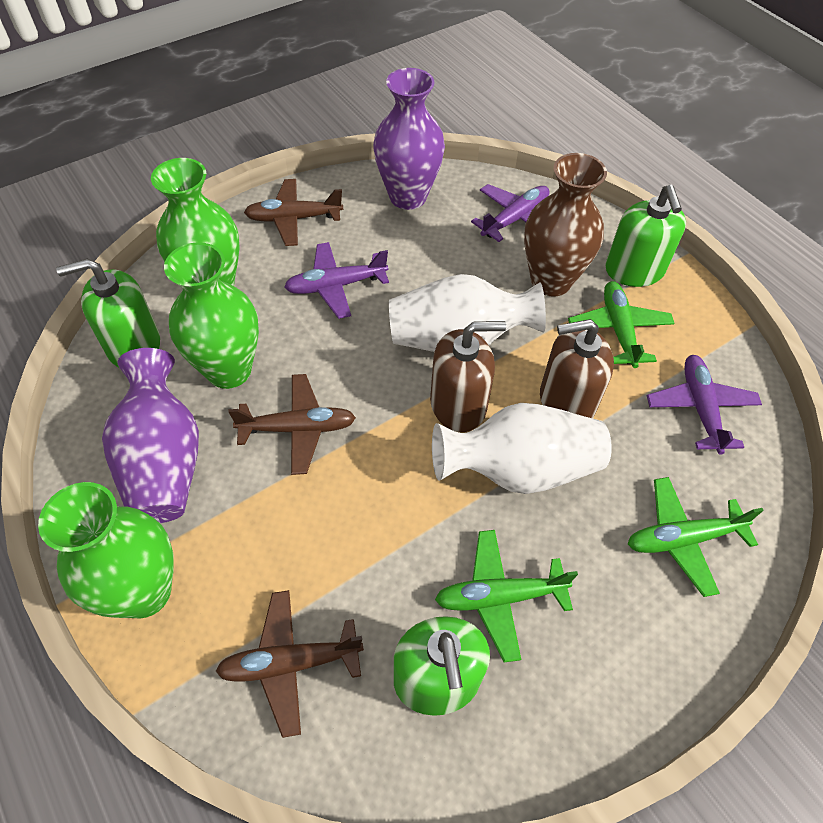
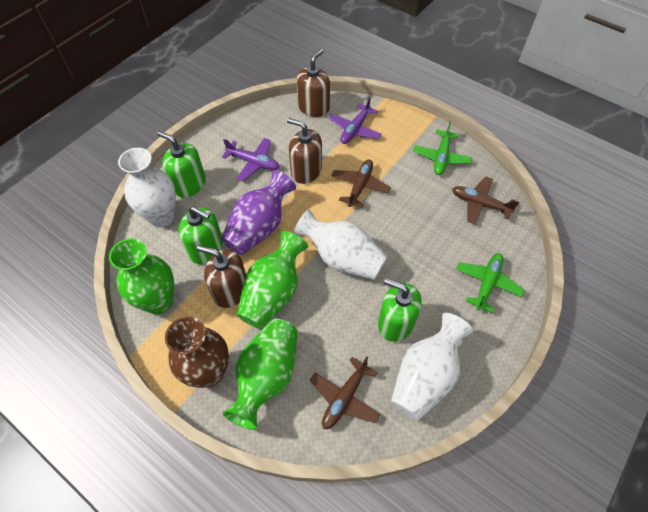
brown soap dispenser: [430,321,506,432] [540,319,614,418] = 2 -> [197,245,246,308] [287,118,322,184] [296,49,330,117] = 3
green plane: [435,530,578,662] [568,281,675,368] [628,477,764,597] = 3 -> [413,121,472,175] [456,253,524,313] = 2
purple plane: [284,242,389,319] [471,184,550,242] [647,355,762,455] = 3 -> [222,138,279,181] [329,97,382,144] = 2
purple vase: [102,348,199,523] [373,68,445,210] = 2 -> [221,170,296,255] = 1
white vase: [389,274,546,352] [432,403,612,494] = 2 -> [118,148,176,227] [294,209,388,280] [391,313,473,421] = 3

